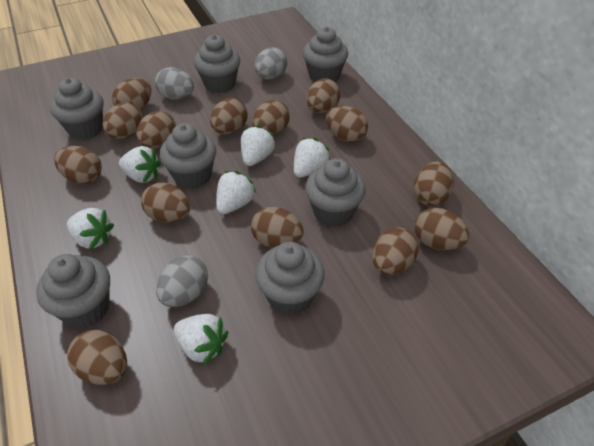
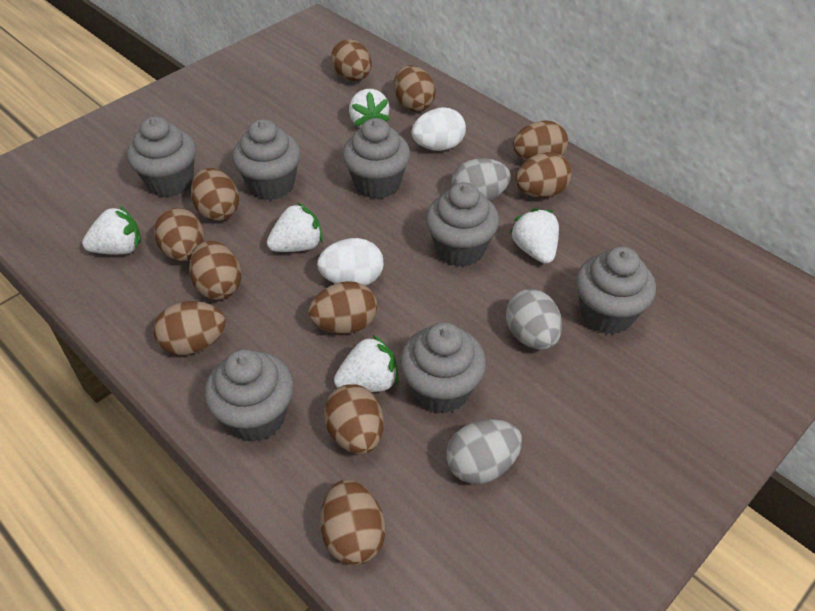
brown egg: [54,146,102,184] [67,330,127,385] [103,102,143,139] [112,78,151,110] [136,111,176,148] [141,183,190,223] [210,98,248,134] [251,207,304,248] [252,100,290,135] [306,78,341,113] [326,106,368,143] [372,227,419,275] [414,161,454,206] [414,208,469,250] = 14 -> [154,208,204,262] [154,301,226,355] [189,240,242,300] [191,168,239,221] [308,281,377,334] [320,480,385,565] [324,384,384,454] [331,39,372,81] [394,65,436,112] [513,120,568,161] [515,152,572,198] = 11
white egg: none = 0 -> [317,238,383,286] [411,107,466,151] = 2
white strawberry: [67,208,114,249] [119,146,161,183] [174,314,228,365] [216,171,256,214] [241,125,276,166] [294,138,331,178] = 6 -> [82,205,141,255] [267,202,323,252] [334,334,399,392] [349,89,390,128] [510,208,559,264] = 5

